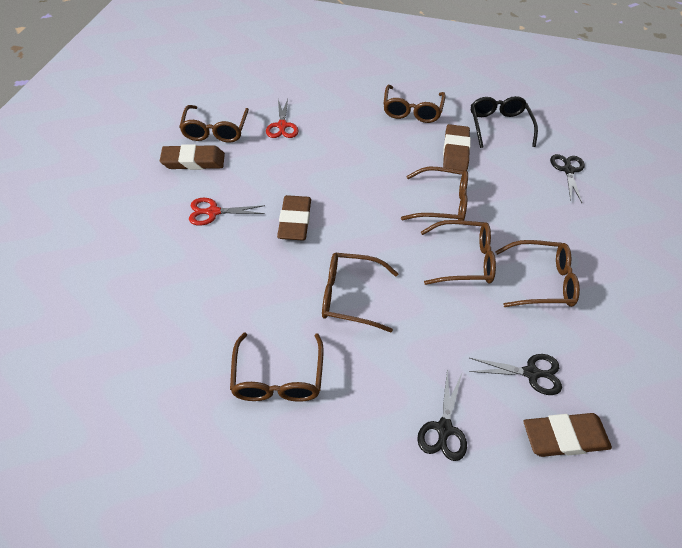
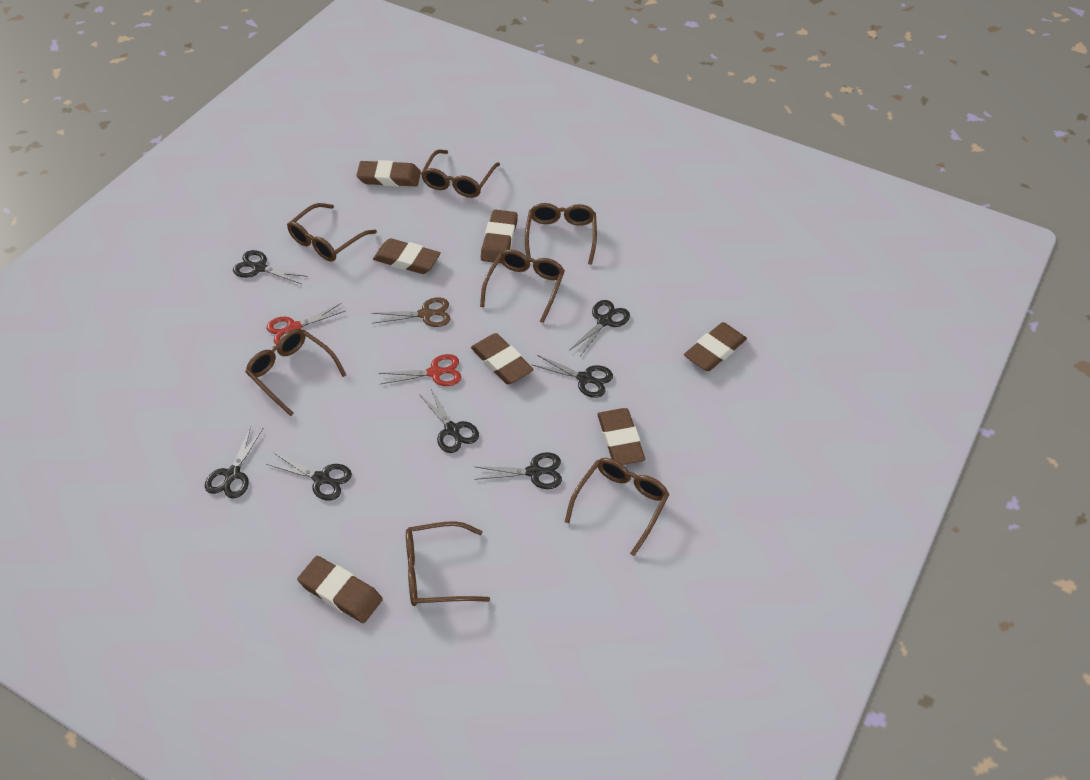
black glasses: [471,96,538,148] = 1 -> none = 0
black scissors: [417,369,467,461] [469,354,562,395] [550,154,584,203] = 3 -> [205,426,263,499] [233,250,308,284] [266,453,352,501] [419,387,479,453] [475,452,562,489] [532,355,613,398] [569,300,630,356] = 7
brown eraser: [160,144,225,170] [277,195,311,241] [443,124,471,171] [523,413,612,457] = 4 -> [297,556,383,623] [356,160,421,187] [373,238,441,274] [471,333,534,384] [481,210,518,264] [597,408,645,465] [684,322,747,371] = 7
brown scissors: none = 0 -> [372,297,450,327] = 1

